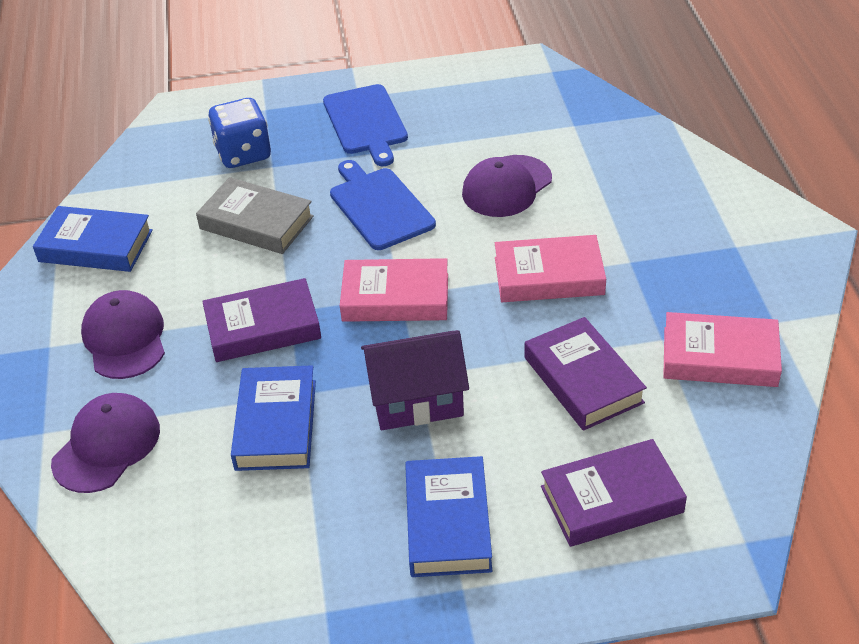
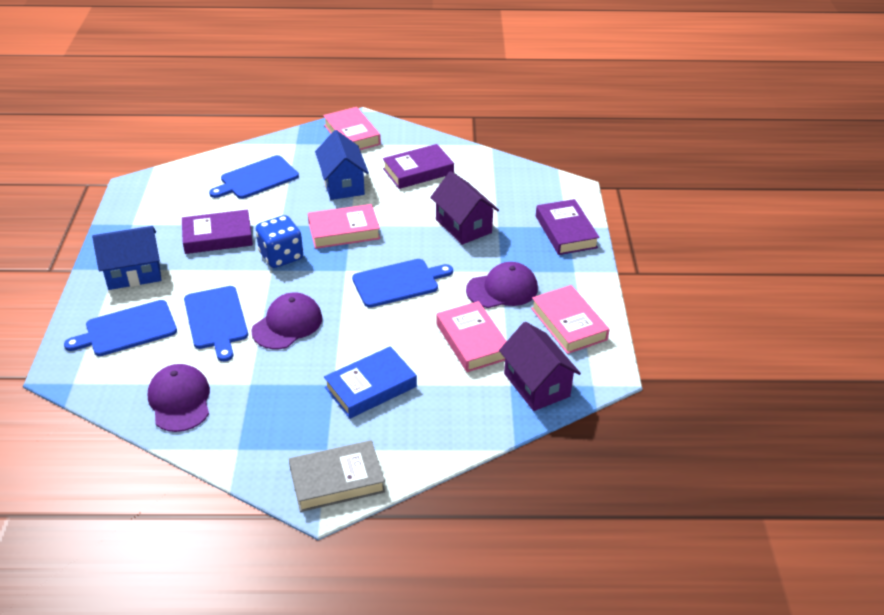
blue book: [33,206,153,272] [231,365,316,471] [405,456,492,577] = 3 -> [324,346,417,419] = 1
blue cutting board: [323,84,408,167] [330,160,436,250] = 2 -> [64,300,177,356] [184,286,248,362] [209,155,299,199] [352,259,453,308] = 4
blue house: none = 0 -> [92,226,161,290] [315,130,369,200] = 2
pink book: [340,258,448,322] [495,235,606,302] [663,312,782,387] = 3 -> [308,204,380,249] [323,107,381,150] [436,301,507,372] [531,285,610,354] = 4
purple house: [361,330,469,430] = 1 -> [430,171,499,245] [499,322,581,411] = 2

